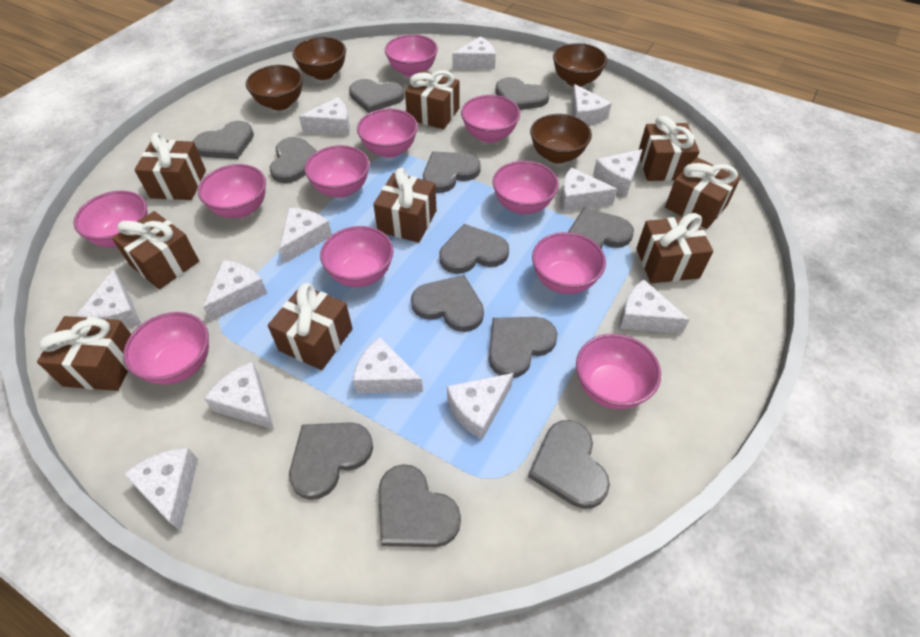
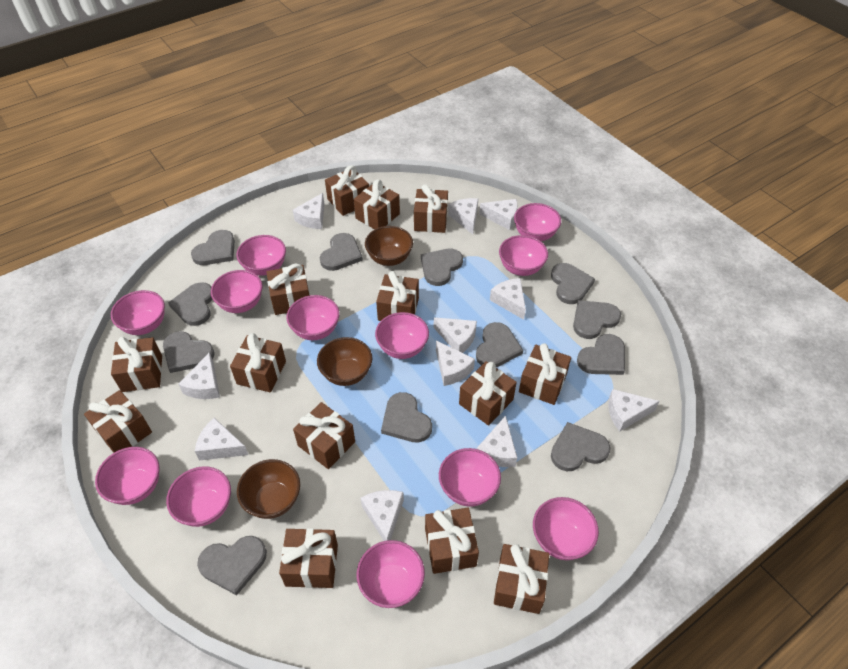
brown bowl: [246,65,303,110] [292,37,346,80] [530,114,592,163] [553,43,607,87] = 4 -> [237,459,300,519] [317,337,372,386] [365,226,413,266] = 3
brown gift: [37,316,131,391] [112,211,199,289] [134,133,206,200] [268,283,353,370] [373,168,437,243] [405,70,459,129] [636,213,713,283] [639,116,700,181] [665,157,740,229] = 9 -> [84,390,152,453] [111,337,162,392] [230,333,286,392] [267,263,310,315] [279,528,338,588] [293,402,355,469] [325,166,369,216] [354,180,400,229] [376,271,419,321] [414,184,448,233] [425,508,479,574] [459,361,517,425] [494,544,549,614] [519,343,571,405] = 14
pink bowl: [74,191,148,248] [123,312,209,385] [198,164,266,218] [305,145,370,198] [320,226,394,287] [357,108,418,158] [385,34,438,77] [461,95,520,143] [492,161,559,214] [532,232,606,294] [576,334,661,409] = 11 -> [95,447,159,505] [111,290,165,335] [166,466,231,527] [211,270,263,313] [237,235,286,276] [286,295,339,340] [357,540,425,608] [375,312,429,359] [439,448,501,507] [499,235,548,276] [514,203,561,241] [533,497,599,560] = 12
white cheese: [76,270,141,328] [124,448,198,531] [203,260,267,321] [204,362,274,430] [280,208,332,263] [299,97,350,135] [353,337,423,393] [447,373,513,440] [452,36,496,69] [561,167,617,212] [571,84,612,126] [593,149,643,196] [620,279,690,334] = 13 -> [178,352,220,399] [195,418,248,460] [293,193,324,229] [361,490,404,541] [434,317,477,353] [436,340,475,386] [448,198,478,235] [477,416,517,467] [479,199,518,230] [490,278,526,320] [608,389,660,431] = 11

